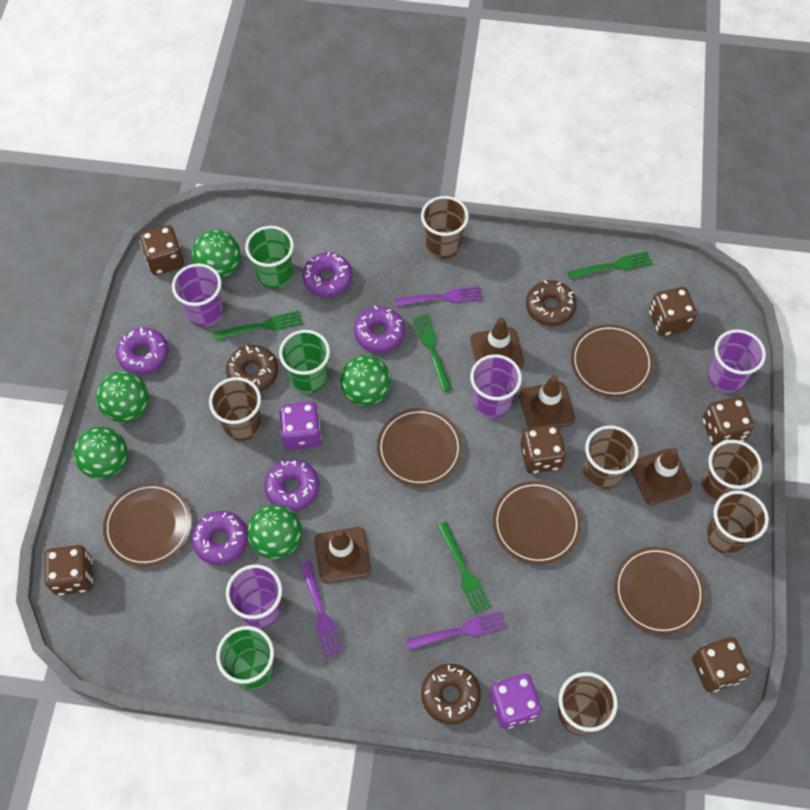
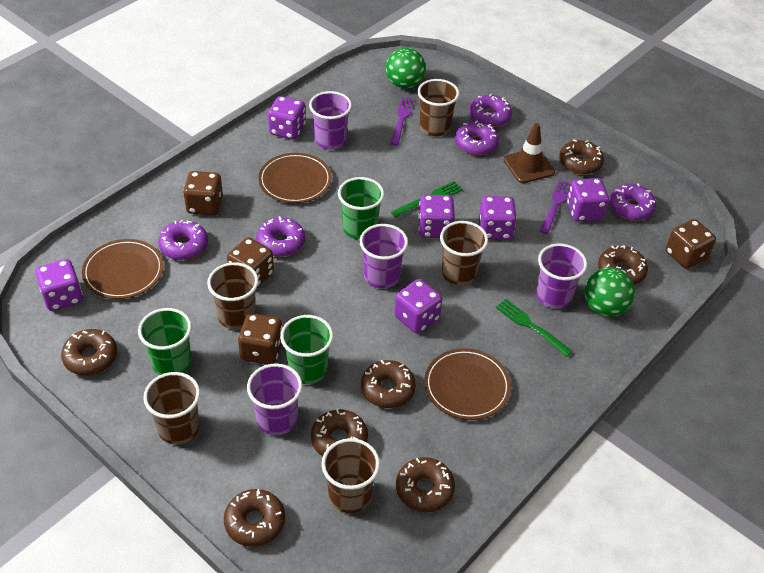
brown cup: [209,377,261,441] [421,196,469,259] [558,672,618,736] [583,425,639,489] [701,440,762,502] [706,490,769,554] = 6 -> [143,372,200,444] [207,262,259,330] [321,438,380,513] [418,79,459,136] [440,221,488,285] = 5
brown dice: [45,545,93,595] [140,225,184,275] [520,424,566,474] [649,287,697,336] [692,637,750,692] [702,397,754,446] = 6 -> [183,171,223,215] [227,237,274,287] [238,313,282,365] [666,219,716,269] = 4
brown donut: [226,345,278,391] [421,664,481,725] [526,280,577,326] = 3 -> [61,329,117,375] [224,489,285,547] [311,409,368,456] [361,360,416,408] [396,457,455,512] [559,139,604,175] [598,245,648,285] = 7
brown plate: [103,483,192,567] [377,408,462,487] [493,481,581,565] [571,324,654,397] [614,547,705,635] = 5 -> [82,239,164,299] [258,153,332,203] [424,348,511,420] = 3
brown traffic cone: [314,527,371,583] [470,318,524,369] [519,375,575,428] [630,448,692,505] = 4 -> [504,123,555,183] = 1
green ball: [73,427,128,479] [96,371,149,422] [192,230,241,278] [247,505,302,559] [340,355,391,406] = 5 -> [386,47,426,89] [584,267,635,317] = 2
green fork: [214,310,303,341] [412,314,452,392] [437,522,491,614] [568,251,653,279] = 4 -> [391,181,463,218] [496,299,573,357] = 2
purple dice: [279,401,322,450] [489,674,542,729] = 2 -> [35,259,83,311] [268,96,306,140] [394,279,442,333] [418,195,455,238] [479,196,517,240] [567,178,609,222] = 6
purple fork: [300,561,343,658] [394,286,482,306] [406,611,506,650] = 3 -> [390,97,415,146] [540,179,571,234] = 2

